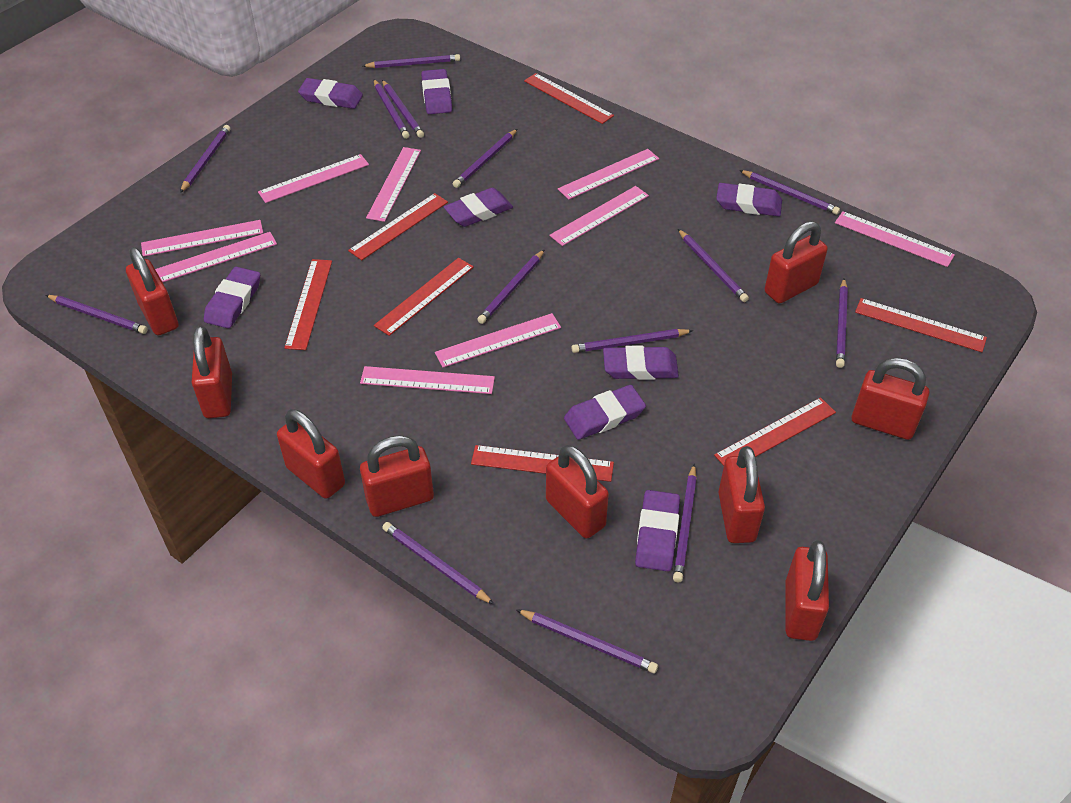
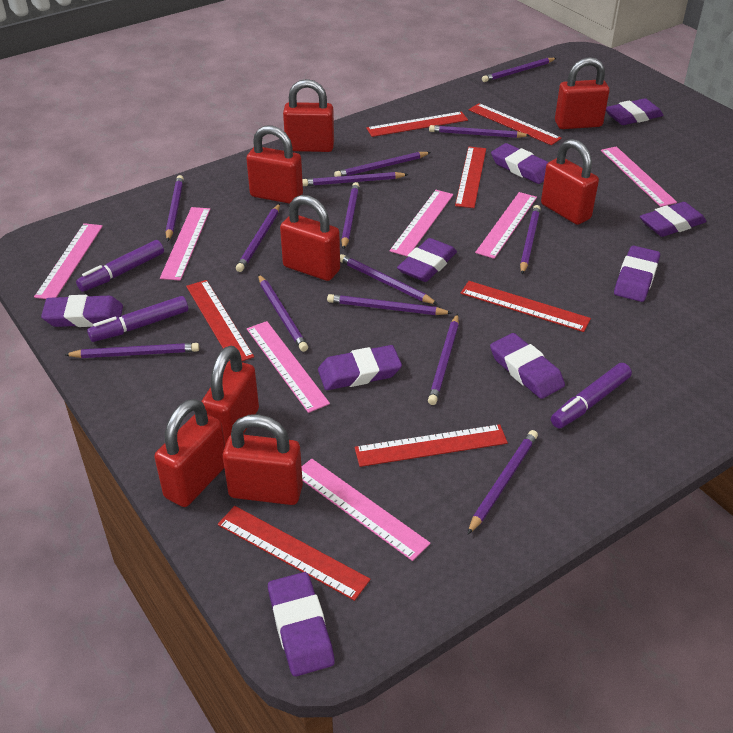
pink ruler: [141,220,263,257] [155,232,277,282] [258,154,369,203] [360,366,495,394] [366,147,421,222] [435,313,561,368] [549,186,649,246] [558,149,659,200] [835,211,955,267] = 9 -> [34,223,103,299] [160,207,210,281] [247,321,330,413] [302,459,431,561] [389,190,453,257] [475,192,537,259] [601,146,677,207] = 7
purple eraser: [204,267,260,328] [298,78,363,109] [421,69,452,114] [444,188,513,227] [564,385,646,440] [603,345,679,380] [635,490,680,571] [716,183,782,217] = 8 -> [41,295,123,327] [268,572,335,677] [318,345,402,390] [397,238,457,282] [490,333,565,399] [491,143,548,184] [606,98,663,125] [614,245,660,302] [640,202,707,237] = 9
purple marker: none = 0 -> [76,240,164,292] [87,296,188,342] [551,363,632,428] = 3
red padlock: [126,247,179,335] [192,325,232,418] [277,409,345,499] [360,435,434,517] [546,445,609,539] [718,446,765,543] [765,221,828,303] [786,540,829,641] [852,358,930,440] = 9 -> [154,399,225,507] [202,346,259,445] [223,414,303,505] [246,126,303,204] [280,195,340,281] [283,79,334,152] [541,139,599,225] [555,57,609,129] = 8

